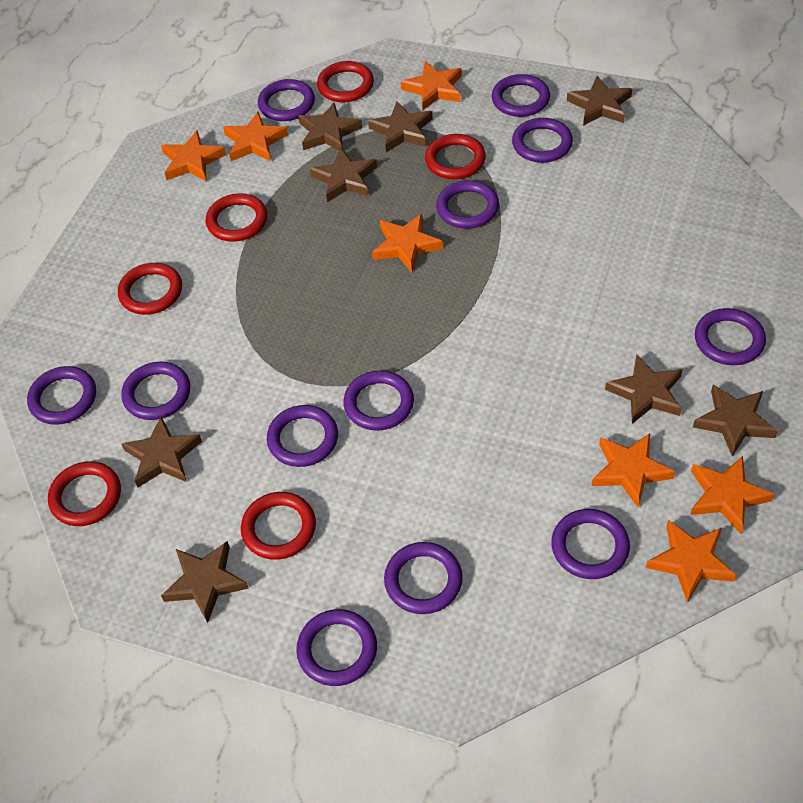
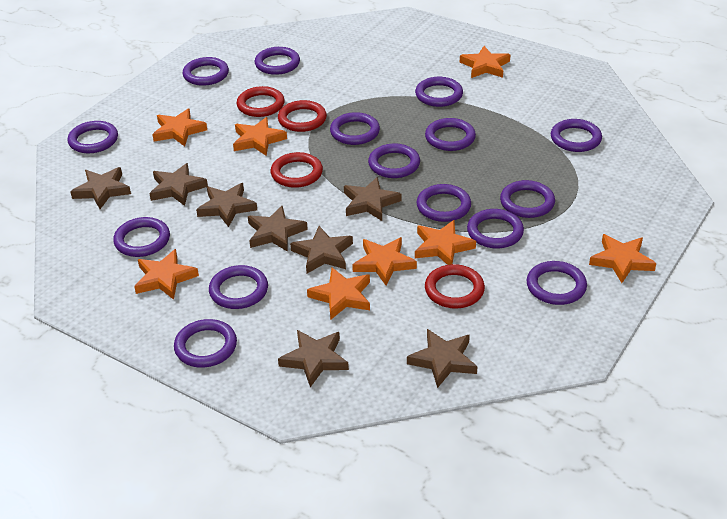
orange star: [161,130,226,181] [223,112,288,161] [372,214,443,272] [401,61,462,110] [592,433,675,507] [646,520,736,603] [690,456,775,534] = 7 -> [134,249,199,300] [152,108,207,147] [233,117,287,156] [307,268,370,320] [352,237,417,286] [415,220,476,265] [460,46,510,78] [589,234,656,283] = 8
purple ring: [27,366,96,425] [121,362,190,420] [258,79,315,121] [267,405,338,467] [296,609,377,686] [343,370,414,431] [384,542,463,614] [436,180,499,229] [492,74,550,117] [512,118,573,163] [551,509,630,579] [695,308,766,365] = 12 -> [67,121,118,153] [113,217,170,257] [174,319,237,368] [183,57,229,86] [209,265,268,309] [255,47,300,75] [330,112,380,145] [368,144,420,178] [415,77,463,107] [416,184,471,222] [425,118,476,151] [467,209,524,248] [500,180,555,218] [527,261,587,305] [551,119,602,152] = 15
red ring: [48,461,121,526] [118,263,182,315] [206,193,267,242] [241,492,316,560] [317,61,374,102] [425,134,486,179] = 6 -> [237,86,285,117] [271,152,323,188] [278,100,327,132] [425,264,485,309] = 4

